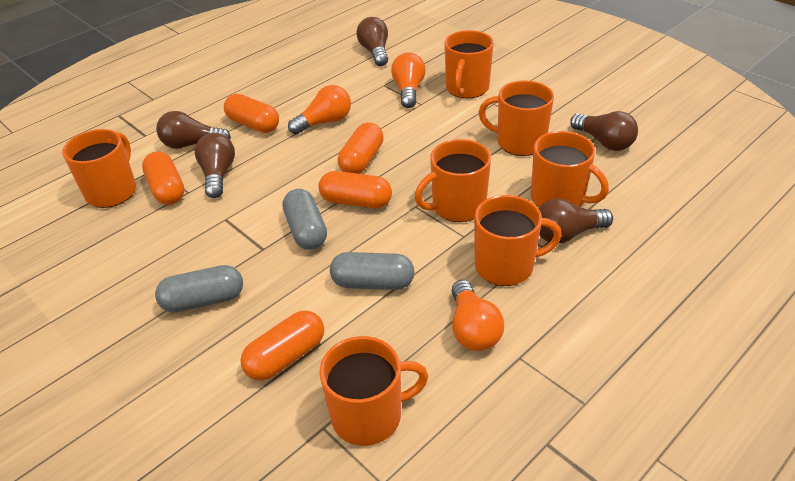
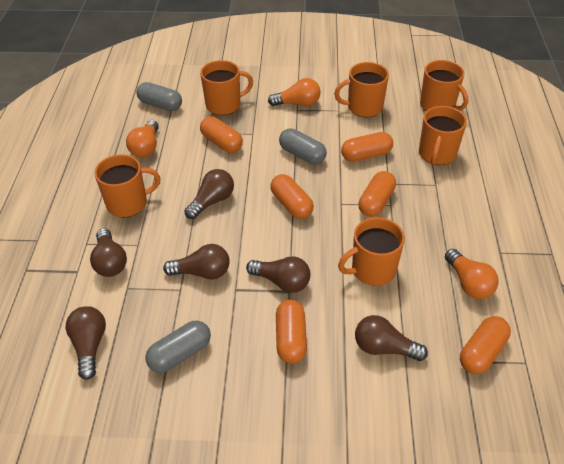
brown light bulb: [156,111,231,149] [195,133,235,198] [356,17,388,66] [538,199,613,244] [570,111,638,151] = 5 -> [66,306,106,380] [90,228,127,277] [163,244,230,280] [184,169,234,219] [246,256,310,293] [355,315,428,361] = 6
orange capsule: [142,151,185,205] [224,94,279,133] [240,310,324,381] [318,171,392,208] [338,122,384,174] = 5 -> [200,116,243,153] [270,174,314,219] [276,299,307,363] [341,132,393,162] [358,171,396,217] [460,316,511,374] = 6
orange mug: [62,129,136,208] [319,336,428,446] [415,139,491,222] [444,30,494,98] [474,195,562,286] [478,80,554,156] [531,131,609,207] = 7 -> [94,155,160,217] [200,60,253,115] [334,62,389,117] [338,217,405,286] [419,106,467,165] [420,60,468,111] = 6

